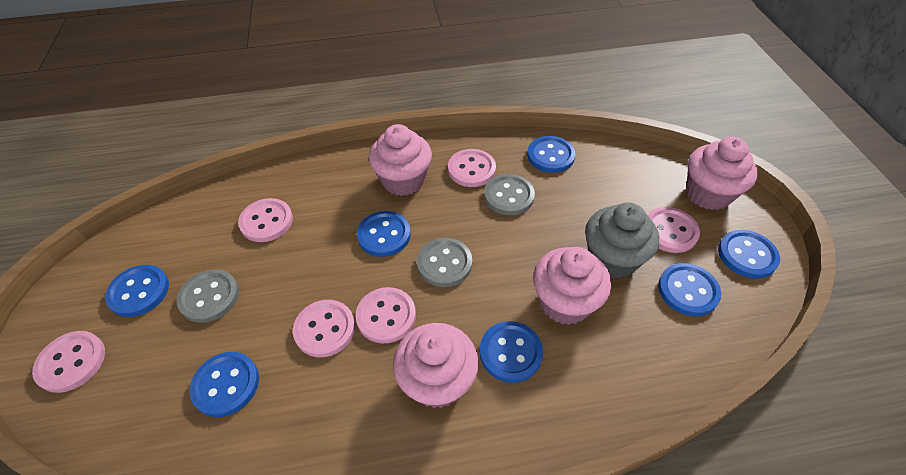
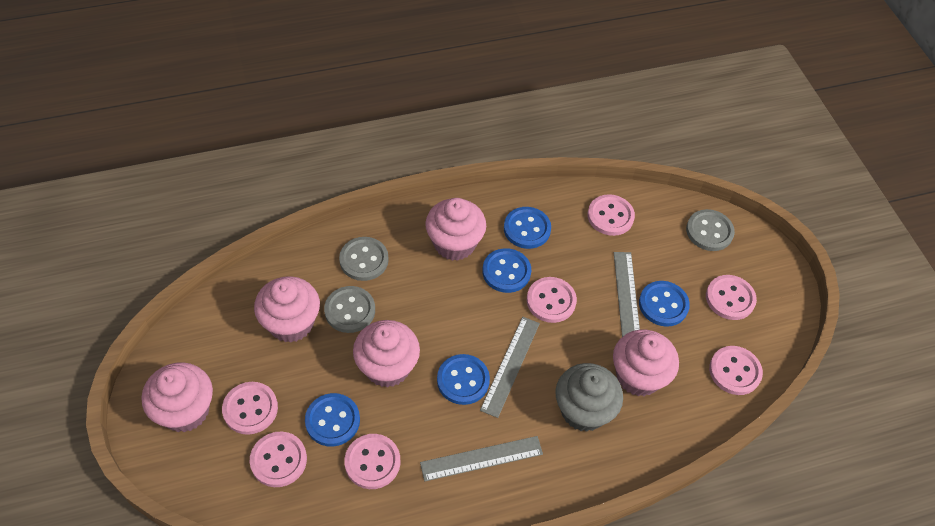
blue button: [105,265,169,317] [189,352,259,417] [357,211,411,257] [480,321,543,383] [527,136,576,173] [658,263,721,317] [718,230,780,279] = 7 -> [305,393,360,447] [437,354,490,405] [482,248,531,293] [504,207,551,249] [639,281,690,327] = 5
grey ruler: none = 0 -> [420,436,543,481] [480,317,540,418] [614,252,640,337] = 3
pink button: [32,331,105,393] [238,198,293,242] [293,300,355,357] [356,287,416,343] [448,149,496,187] [647,207,700,253] = 6 -> [222,382,278,435] [250,432,307,487] [344,434,400,489] [527,277,577,323] [588,194,635,236] [706,275,757,320] [709,346,763,395] = 7
pink cupcake: [369,124,432,196] [393,323,479,408] [533,247,611,325] [686,137,758,210] = 4 -> [142,362,213,432] [254,276,320,343] [353,320,420,388] [425,198,486,261] [613,329,679,396] = 5

